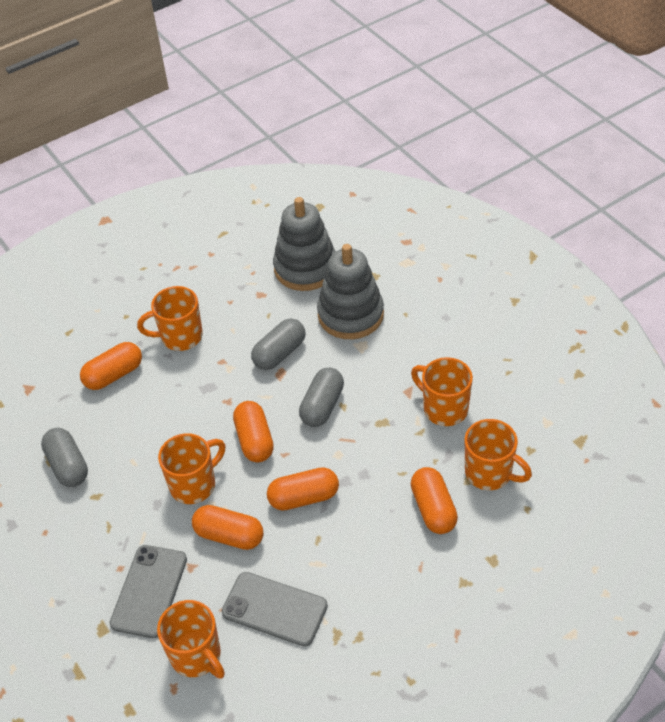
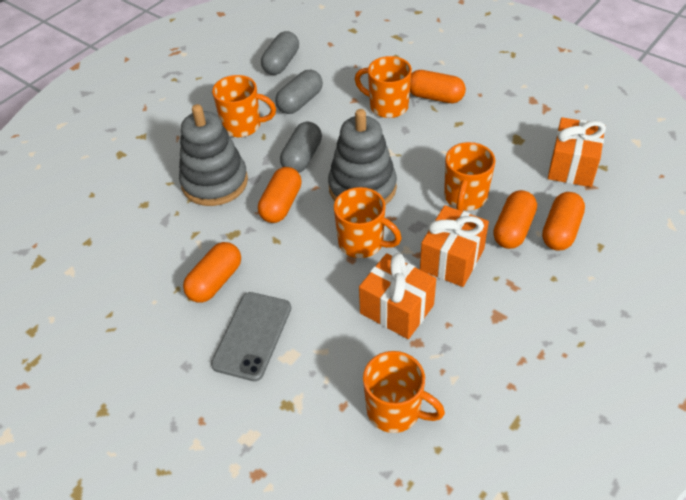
grey phone: [110,545,187,638] [222,572,328,647] = 2 -> [211,292,291,381] = 1
orange gift: none = 0 -> [359,253,436,339] [420,205,489,287] [548,117,606,187] = 3

